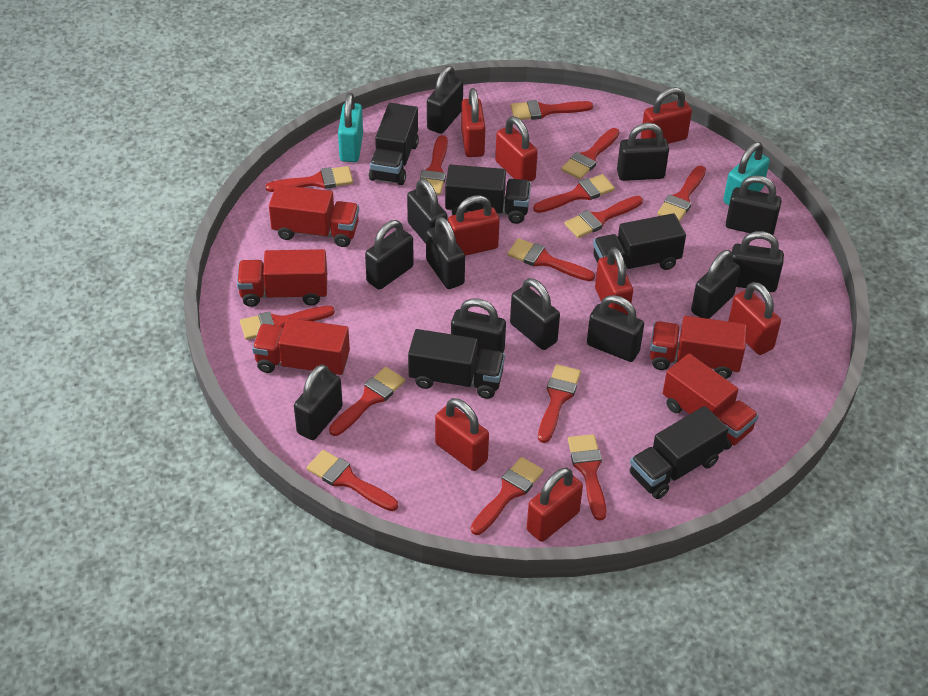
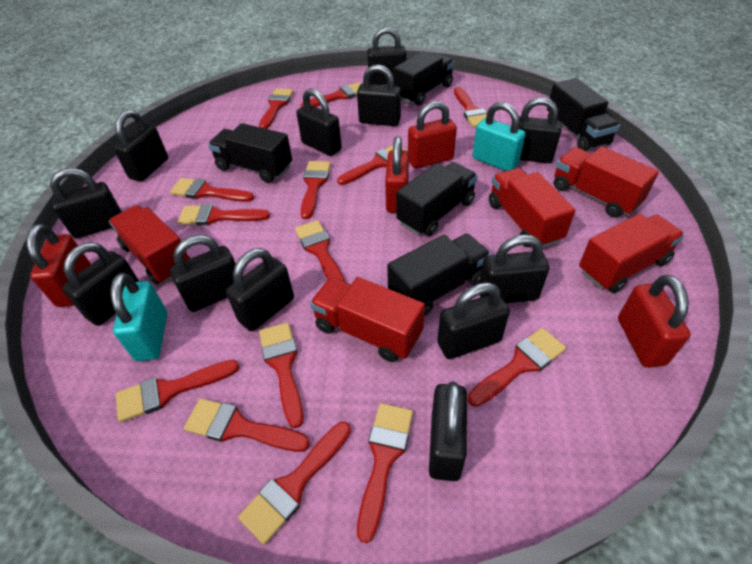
red padlock: [435,398,489,471] [448,195,500,256] [461,88,485,157] [495,116,538,182] [527,468,583,542] [595,247,633,314] [641,87,692,144] [728,282,781,355] = 8 -> [26,224,91,307] [385,136,409,213] [408,101,457,169] [618,275,691,368] = 4

